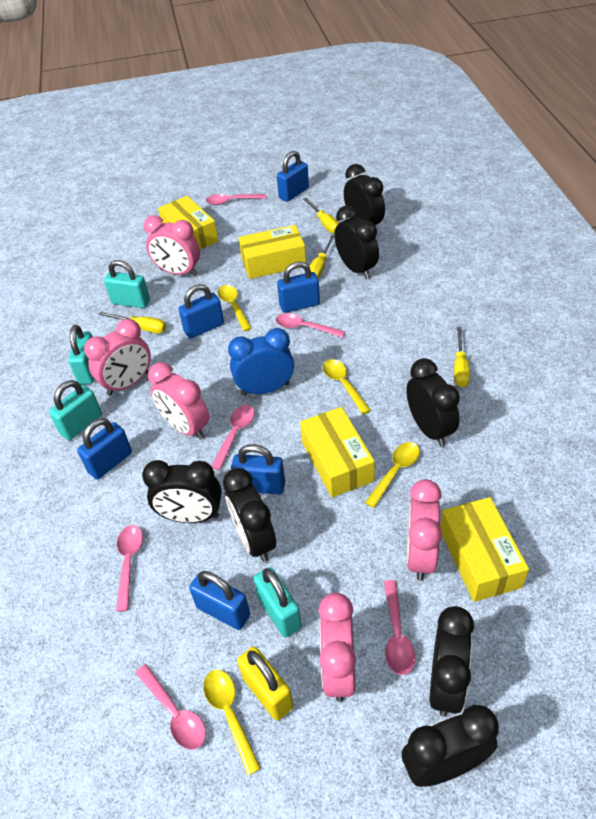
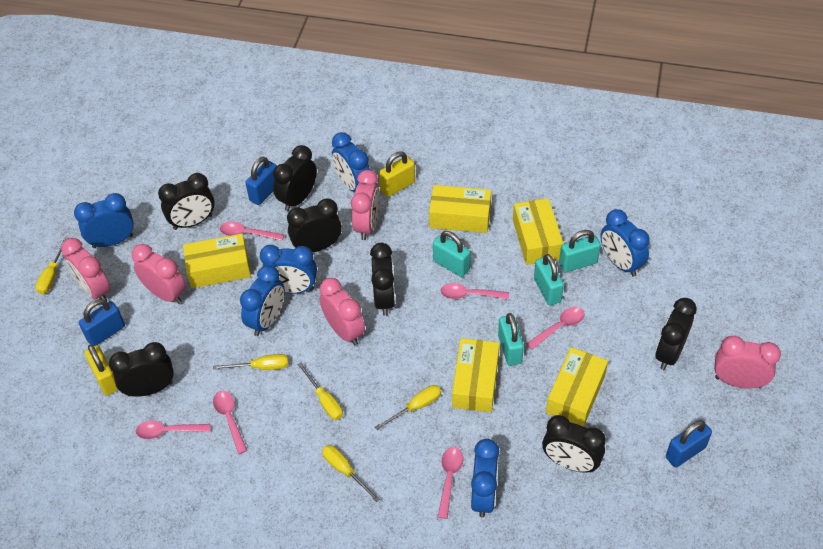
blue clock: [228,328,294,396] = 1 -> [74,193,134,248] [240,265,285,336] [260,245,317,294] [332,132,370,192] [471,439,500,518] [600,209,650,277] = 6
blue padlock: [77,418,132,480] [178,284,224,339] [189,571,250,630] [231,444,285,495] [277,151,309,202] [277,262,320,313] = 6 -> [79,299,125,346] [245,157,277,205] [666,420,712,468] = 3
yellow box: [158,196,218,250] [239,225,306,279] [300,407,375,497] [440,497,529,602] = 4 -> [183,234,251,288] [429,185,491,233] [452,338,500,412] [513,198,564,265] [546,347,608,427] = 5
yellow padlock: [237,647,293,721] = 1 -> [84,344,118,396] [379,152,415,197] = 2
yellow screwdriver: [99,312,166,333] [303,198,339,233] [309,235,335,279] [454,327,470,387] = 4 -> [35,237,68,294] [213,354,288,370] [297,363,343,420] [322,445,380,502] [375,385,441,430] = 5
yellow spoon: [203,670,261,775] [218,285,252,331] [323,359,371,415] [365,442,420,508] = 4 -> none = 0

